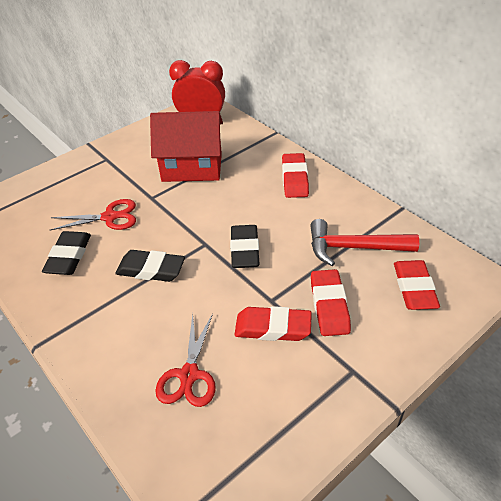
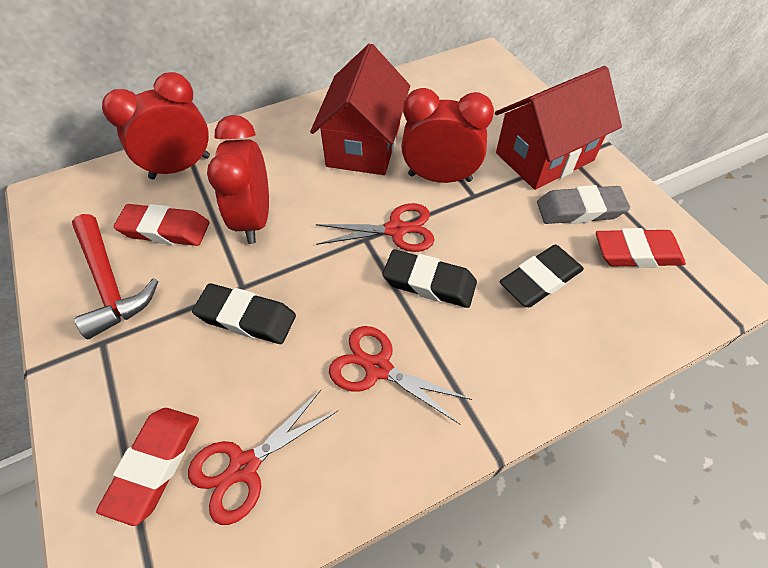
grey eraser: none = 0 -> [537,185,630,224] = 1
red clock: [169,60,225,112] = 1 -> [102,72,210,179] [207,115,269,244] [401,88,494,183] = 3
red eraser: [234,306,312,341] [282,153,309,198] [311,269,351,336] [394,260,440,310] = 4 -> [96,408,199,526] [114,204,209,246] [596,228,686,268] = 3
red house: [150,111,223,182] = 1 -> [310,44,410,175] [495,66,622,190] = 2
red scissors: [50,199,136,230] [155,314,216,407] = 2 -> [188,390,339,525] [316,203,435,252] [329,326,472,424] = 3

